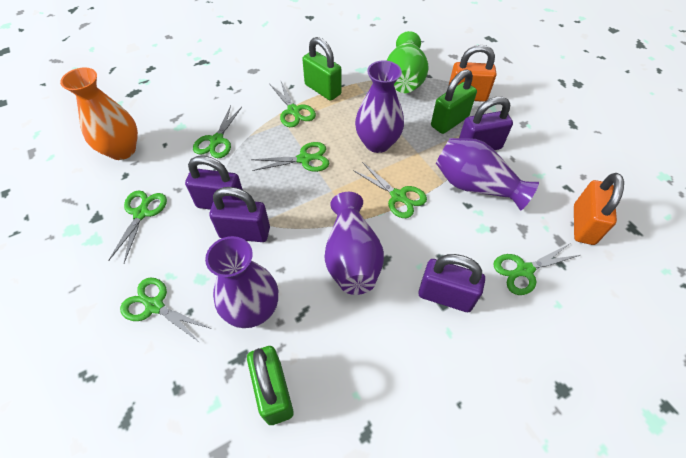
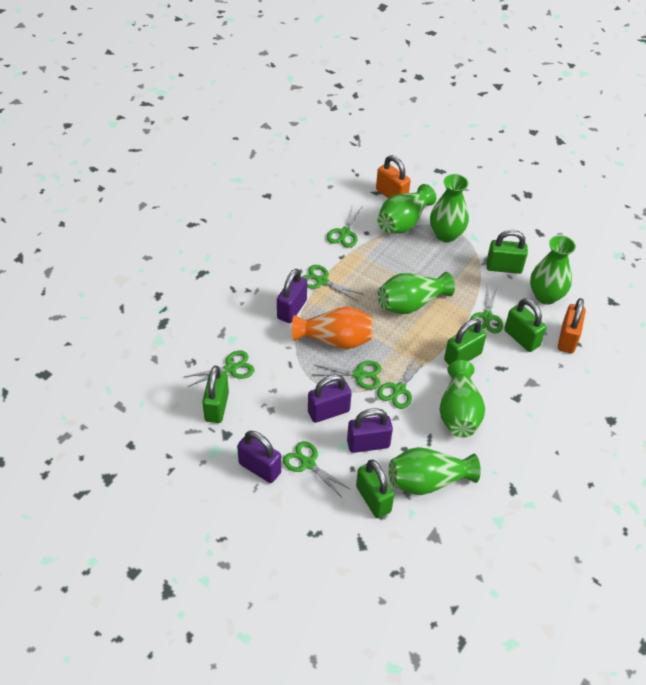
green padlock: [247,346,294,425] [302,37,342,101] [431,69,477,134] = 3 -> [202,366,229,423] [356,460,394,518] [444,319,487,365] [487,230,528,274] [504,298,546,352] = 5
green vase: [386,31,429,93] = 1 -> [378,184,436,233] [378,272,455,314] [389,447,481,495] [430,174,469,242] [440,360,485,438] [530,235,576,305] = 6
purple vase: [205,236,278,328] [325,192,384,295] [355,60,404,153] [436,138,539,211] = 4 -> none = 0

